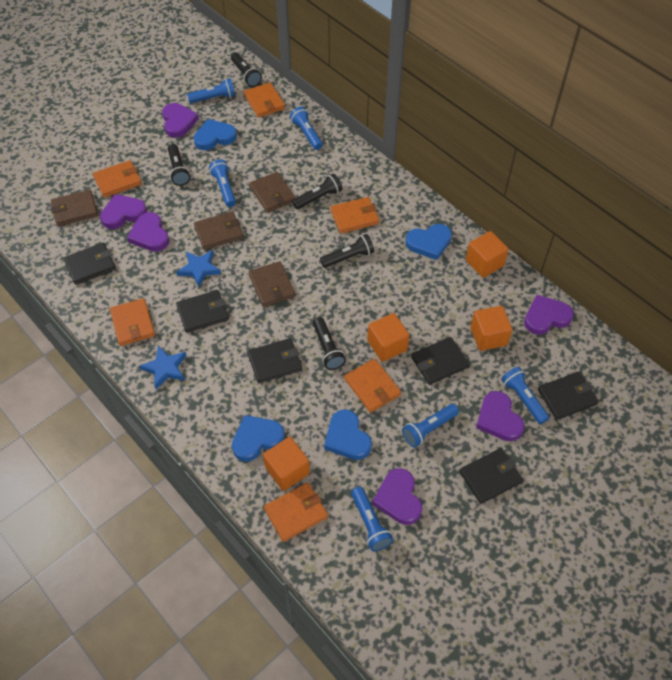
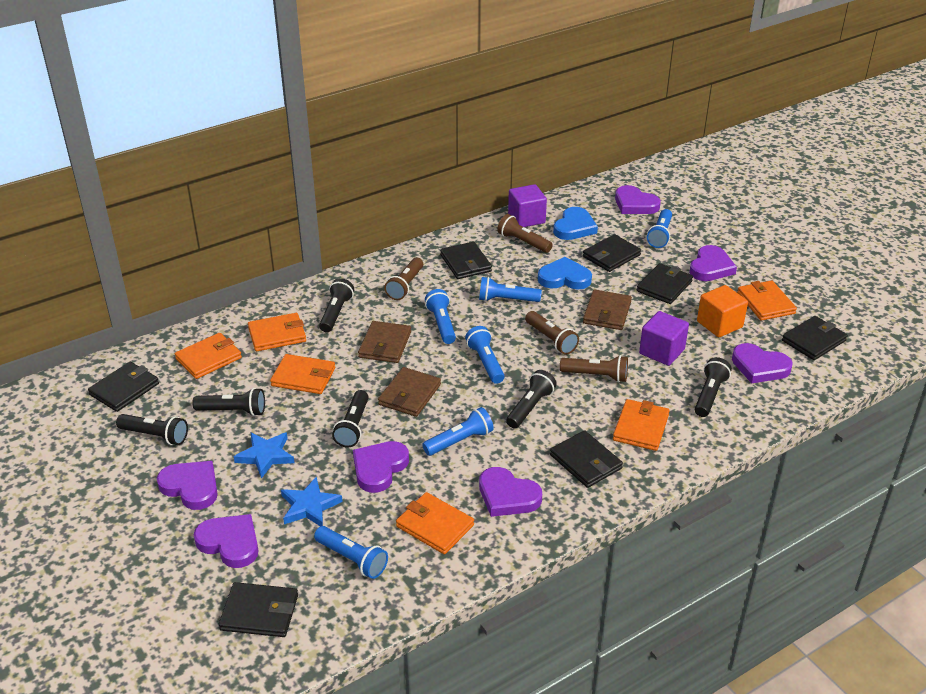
black flashlight: [168,144,190,186] [231,53,262,87] [292,173,342,209] [313,317,346,370] [320,234,374,268] = 5 -> [116,414,188,445] [192,388,265,416] [319,278,354,332] [332,390,369,447] [506,370,557,428] [695,357,732,417] = 6
black wallet: [63,243,116,285] [176,290,229,333] [248,338,302,383] [411,337,469,385] [459,448,523,504] [538,372,599,420] = 6 -> [88,362,159,412] [219,582,298,637] [440,242,492,279] [550,430,623,488] [583,234,641,272] [636,263,693,304] [782,316,848,360] = 7
blue heart: [194,119,237,150] [232,415,285,462] [324,409,372,460] [405,224,452,260] = 4 -> [538,257,592,289] [553,207,598,240] = 2
brown flashlight: none = 0 -> [384,258,423,300] [497,214,553,253] [525,311,579,355] [560,355,628,383] = 4
brown wallet: [51,190,98,226] [194,211,243,250] [248,261,295,307] [249,172,295,213] = 4 -> [358,321,411,363] [378,367,441,417] [583,290,632,330] = 3
orange cube: [263,437,310,491] [367,313,409,362] [466,231,509,278] [471,306,512,351] = 4 -> [697,285,748,337] = 1
purple cube: none = 0 -> [508,184,547,227] [639,311,689,366] = 2
purple heart: [100,194,147,229] [127,212,169,252] [162,103,199,138] [372,468,422,525] [476,391,524,441] [524,295,574,335] = 6 -> [157,461,218,510] [194,514,258,568] [353,441,409,493] [479,467,542,517] [615,185,661,214] [689,245,737,281] [732,343,793,384] = 7

